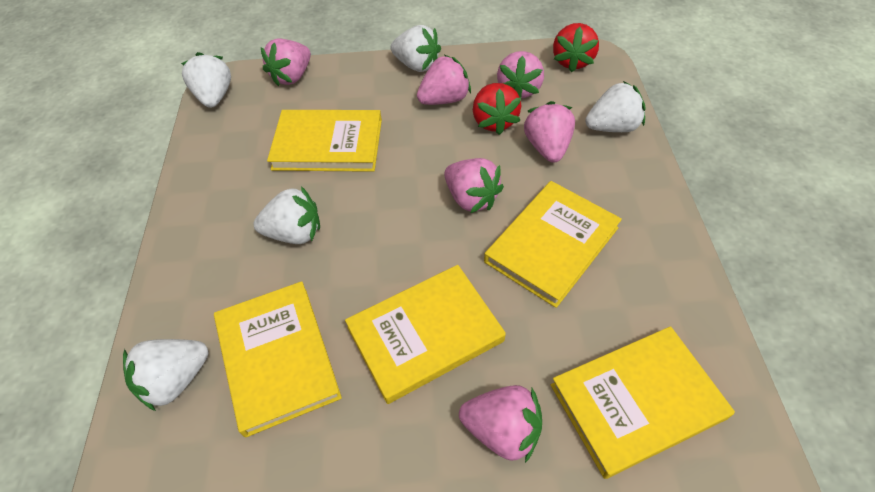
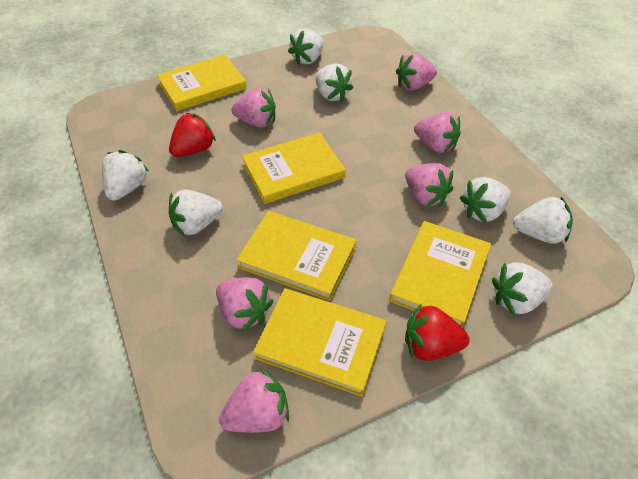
white strawberry: [123,339,209,411] [181,52,231,108] [253,186,320,244] [390,25,441,72] [585,81,646,132] = 5 -> [102,150,148,201] [169,190,223,236] [288,29,324,65] [316,63,353,102] [460,177,511,223] [492,262,552,315] [513,197,573,244] = 7

